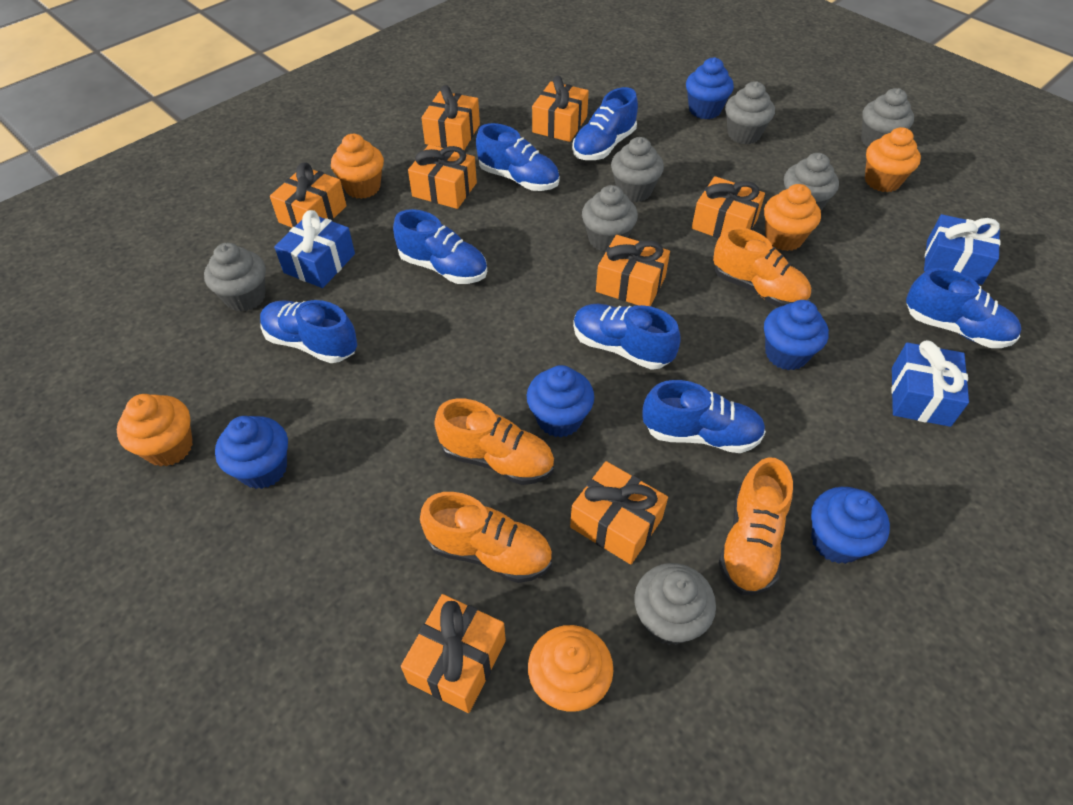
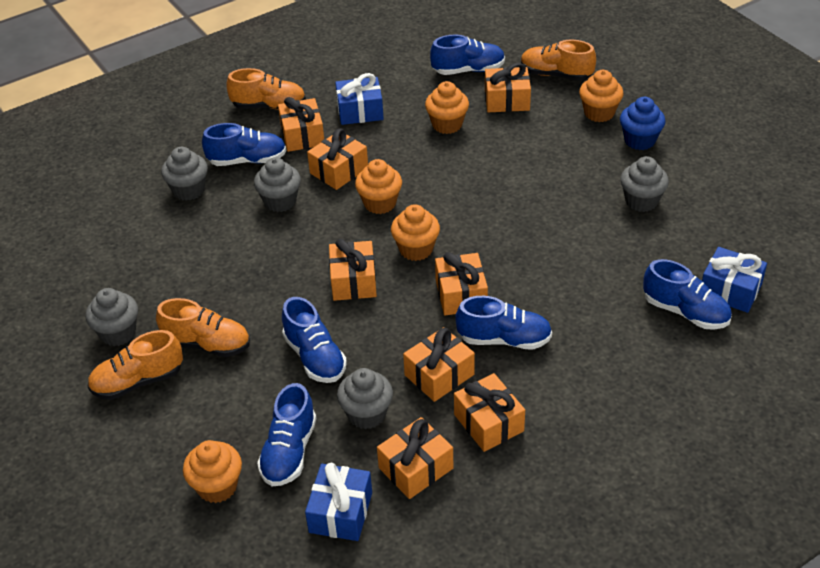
blue cupcake: [215,416,288,489] [527,365,594,437] [686,57,734,119] [764,300,829,370] [811,487,890,564] = 5 -> [620,97,666,150] = 1
blue shoe: [260,300,357,363] [393,209,487,284] [476,123,559,191] [572,87,638,160] [573,304,681,370] [642,380,766,453] [906,268,1021,348] = 7 -> [202,123,286,166] [257,383,316,486] [282,297,347,383] [430,34,505,75] [455,296,552,350] [643,259,732,330] = 6
grey cupcake: [204,243,266,312] [582,185,638,252] [611,137,664,202] [634,563,716,645] [725,81,775,144] [784,153,839,210] [861,88,914,147] = 7 -> [86,288,138,346] [161,147,208,201] [254,157,301,212] [337,368,393,429] [621,156,669,212] = 5

